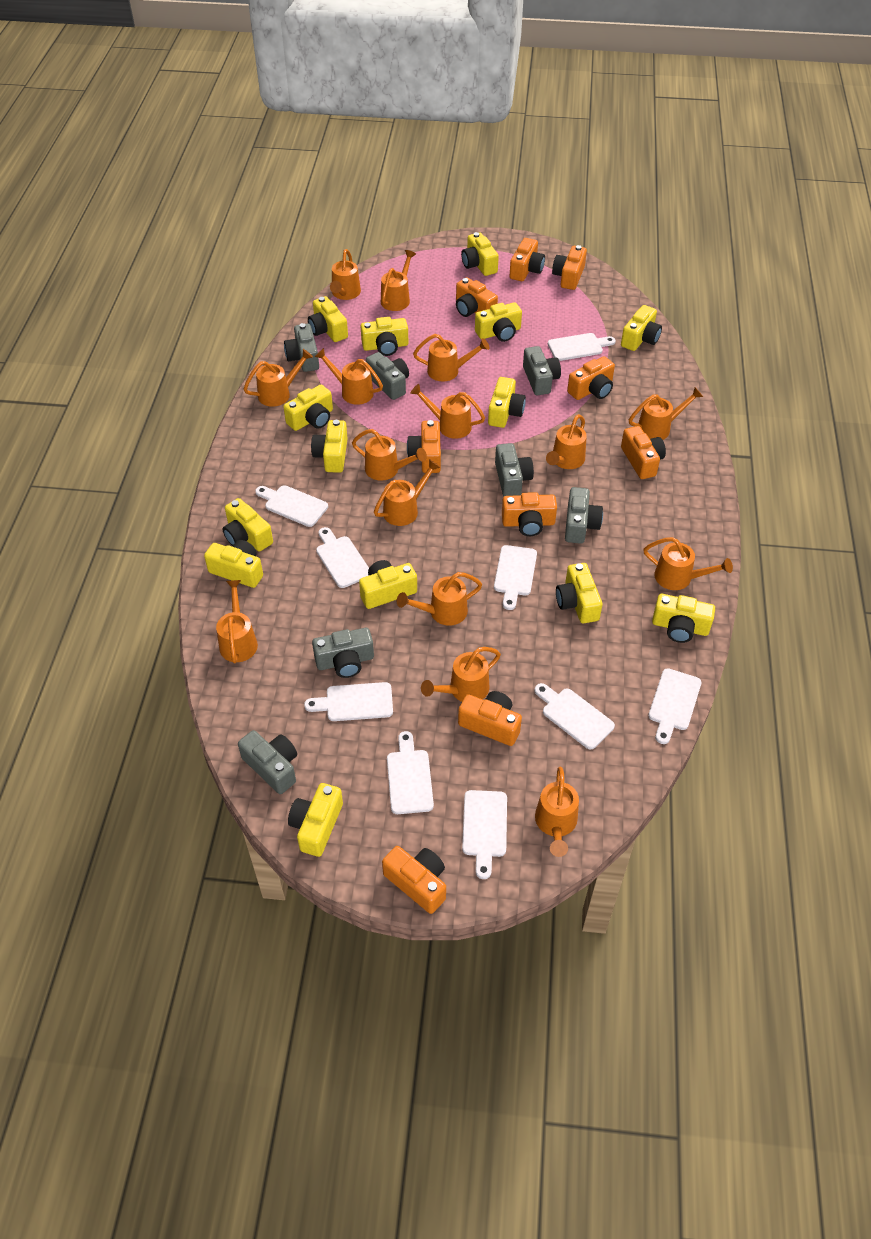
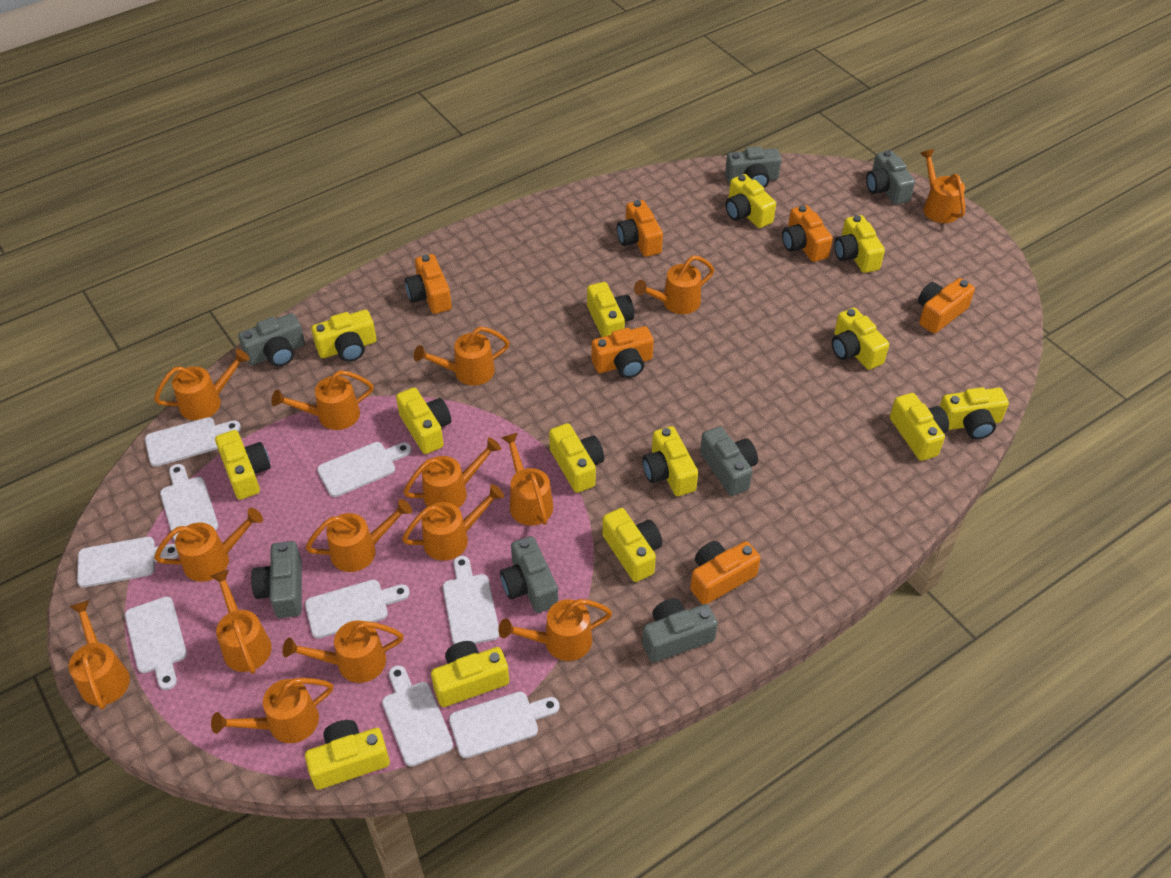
orange camera: [382,846,446,914] [407,420,441,473] [456,277,498,317] [458,691,522,746] [502,492,557,536] [509,238,545,281] [552,245,587,290] [567,356,615,400] [621,426,666,479] = 9 -> [405,254,452,314] [591,326,654,378] [617,200,663,257] [690,541,761,604] [782,205,833,262] [918,278,975,334] = 6

